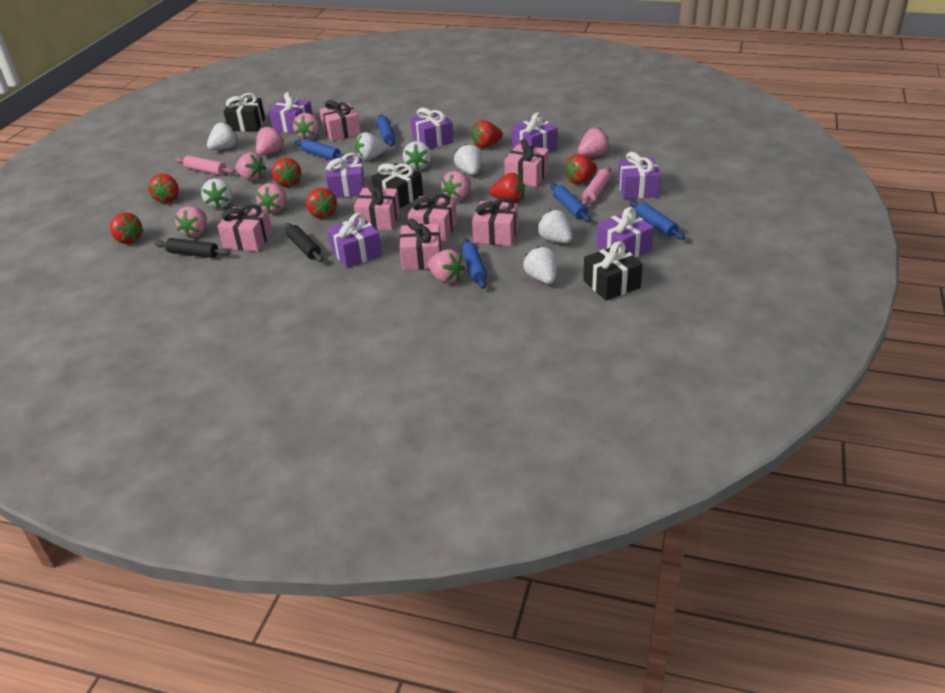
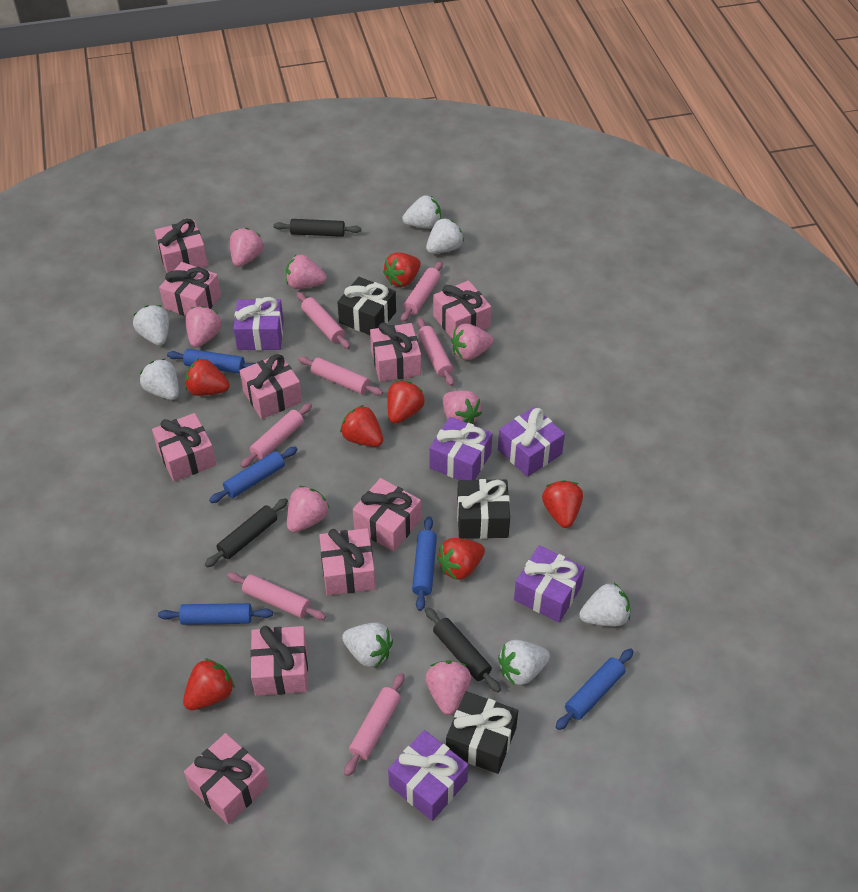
black rolling pin: [154,238,230,258] [285,223,323,262] = 2 -> [205,498,288,567] [274,219,361,237] [425,608,501,693] = 3
pink gift: [218,204,273,252] [319,100,361,141] [354,181,400,230] [399,218,441,270] [408,193,457,241] [472,198,518,246] [504,139,549,187] = 7 -> [152,413,216,482] [154,219,208,273] [159,262,221,316] [184,733,269,825] [240,354,302,419] [250,626,308,696] [319,528,376,596] [353,478,421,552] [370,322,421,382] [433,281,491,338] = 10
pink rolling pin: [175,156,235,175] [582,167,611,206] = 2 -> [227,572,326,620] [241,403,312,468] [297,292,350,349] [298,356,383,396] [344,673,405,776] [401,261,443,322] [417,318,454,386] = 7
pink strawberry: [175,206,207,237] [236,152,266,181] [256,126,285,156] [256,183,286,214] [293,113,319,140] [428,249,465,284] [441,171,471,201] [578,128,610,156] = 8 -> [185,306,222,348] [230,228,264,267] [286,255,326,289] [287,486,330,533] [426,660,471,715] [443,391,482,424] [451,324,493,360] = 7
purple gift: [269,92,313,133] [326,153,365,198] [327,213,382,268] [411,108,454,149] [512,112,558,152] [597,207,654,258] [617,152,661,199] = 7 -> [233,297,284,350] [388,730,468,821] [429,417,492,480] [498,407,565,477] [514,545,585,622] = 5

